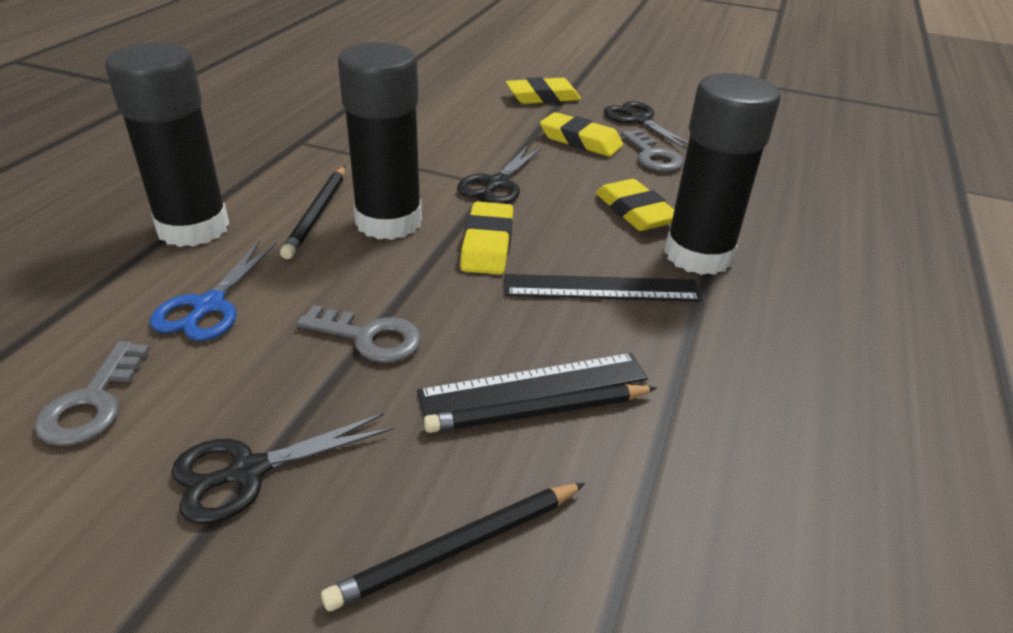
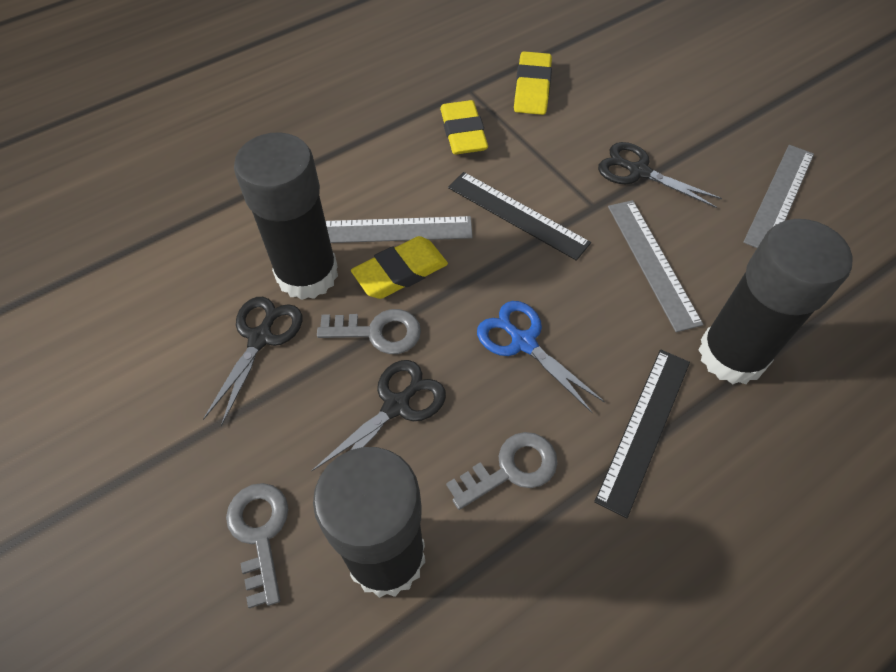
black pencil: [280,166,345,259] [321,483,585,611] [424,384,657,433] = 3 -> none = 0
grey ruler: none = 0 -> [325,216,473,243] [608,200,703,332] [743,145,814,248] = 3
yellow eraser: [460,202,514,275] [506,77,581,104] [540,112,623,157] [596,179,674,231] = 4 -> [351,236,448,299] [440,100,488,154] [514,51,552,115] = 3

